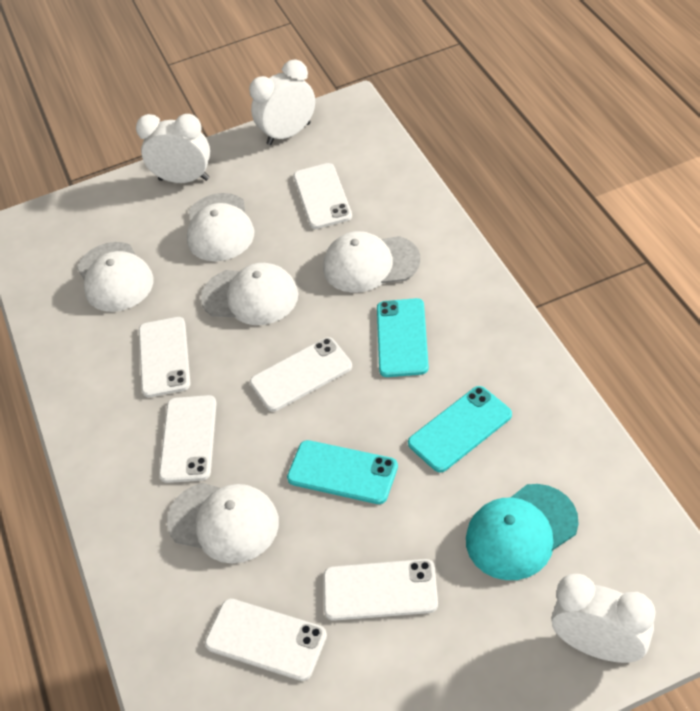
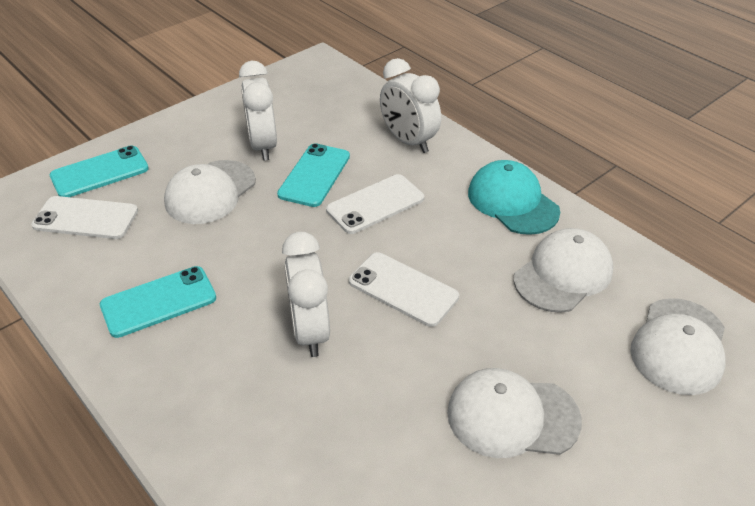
white cap: [77,242,154,312] [167,483,279,563] [187,193,254,261] [201,263,298,325] [323,231,420,293] = 5 -> [164,160,256,224] [447,368,582,458] [514,228,613,313] [630,298,726,395] = 4
white phone: [139,317,191,397] [159,395,217,483] [205,599,327,681] [250,337,352,412] [293,163,352,229] [323,559,438,621] = 6 -> [31,196,138,239] [326,174,424,234] [349,252,459,327] = 3

